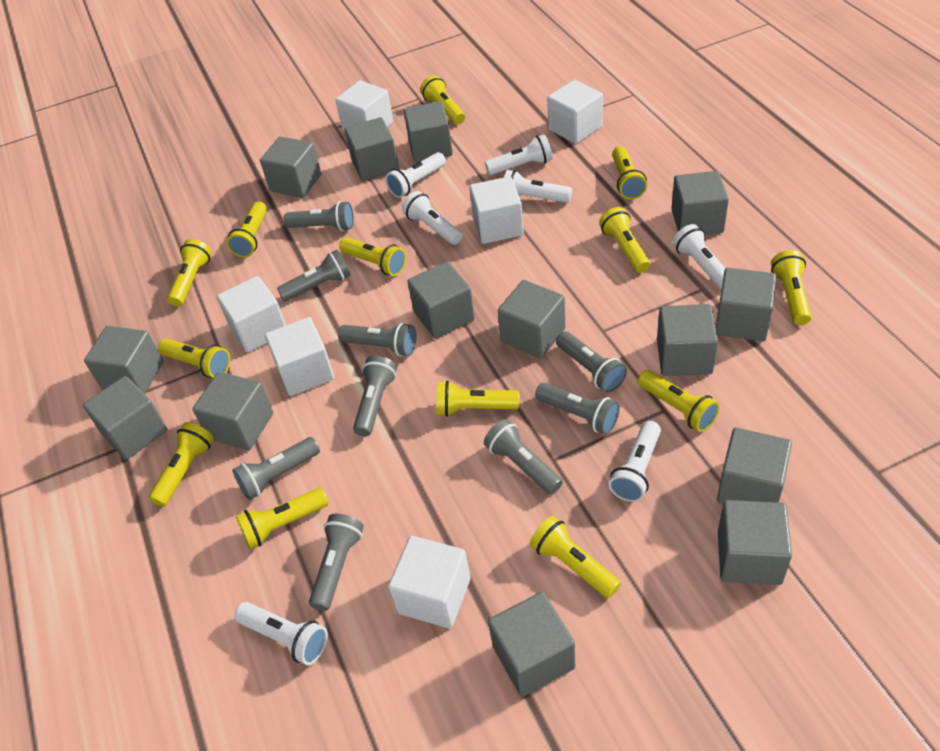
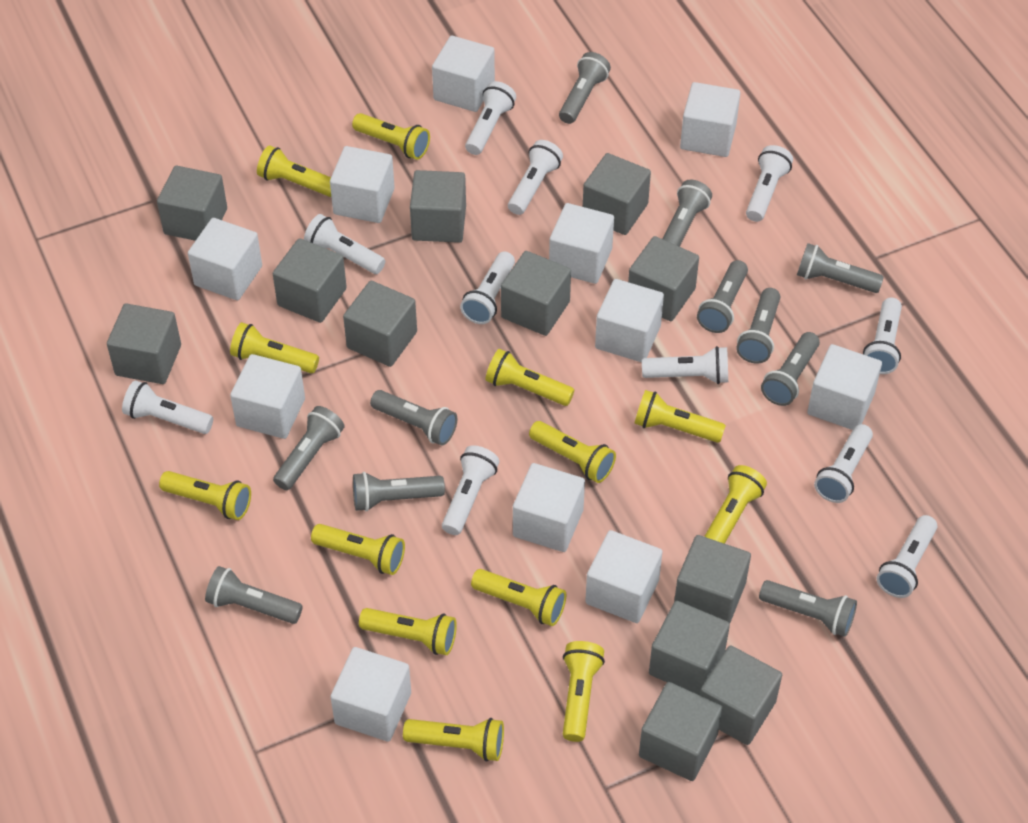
grey cube: [83,376,167,460] [84,326,164,394] [192,372,273,450] [260,137,322,198] [345,117,399,181] [404,101,453,163] [407,261,475,339] [488,592,575,697] [498,280,565,359] [657,304,718,376] [671,171,729,235] [716,268,776,341] [717,427,792,504] [718,500,792,585] = 14 -> [107,303,181,384] [157,166,227,241] [273,238,347,323] [343,281,417,367] [410,170,466,243] [501,251,571,336] [583,153,651,235] [628,236,699,321] [639,682,723,781] [649,601,730,695] [674,535,751,623] [700,645,782,745] = 12
grey flashlight: [233,437,320,500] [277,250,351,302] [284,201,354,231] [309,514,364,611] [338,323,416,357] [353,356,397,436] [484,419,563,495] [535,383,620,434] [556,332,627,393] = 9 -> [205,566,303,624] [273,406,344,490] [353,472,445,511] [370,390,457,445] [559,52,611,124] [663,180,712,247] [697,260,748,333] [736,288,780,363] [759,580,857,637] [761,332,820,406] [797,243,884,293] = 11
white cube: [217,276,286,353] [265,317,334,396] [335,80,393,131] [388,536,471,629] [469,176,524,244] [547,80,603,144] = 6 -> [188,218,262,300] [230,354,305,439] [330,146,395,223] [330,647,411,742] [432,36,495,112] [513,463,585,552] [549,203,614,284] [585,530,663,623] [595,279,664,362] [680,82,740,157] [807,344,882,430] = 11
white flashlight: [234,602,328,665] [385,152,446,198] [402,191,463,245] [485,134,553,175] [504,170,572,203] [609,421,661,502] [673,224,725,289] = 7 -> [122,380,213,434] [304,214,385,274] [442,445,499,535] [460,251,515,324] [465,81,516,155] [508,140,563,215] [642,346,728,384] [746,145,793,222] [814,424,873,503] [863,298,902,374] [877,515,938,598] = 11

